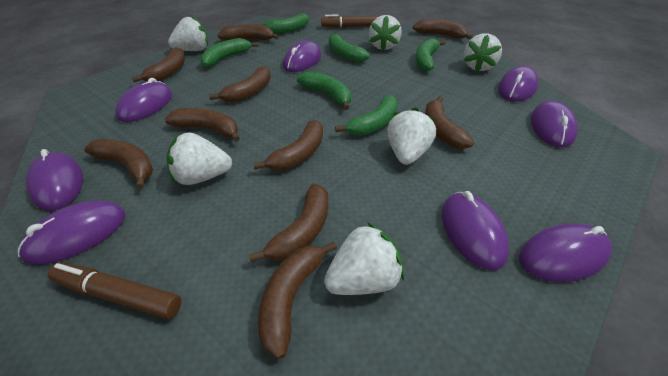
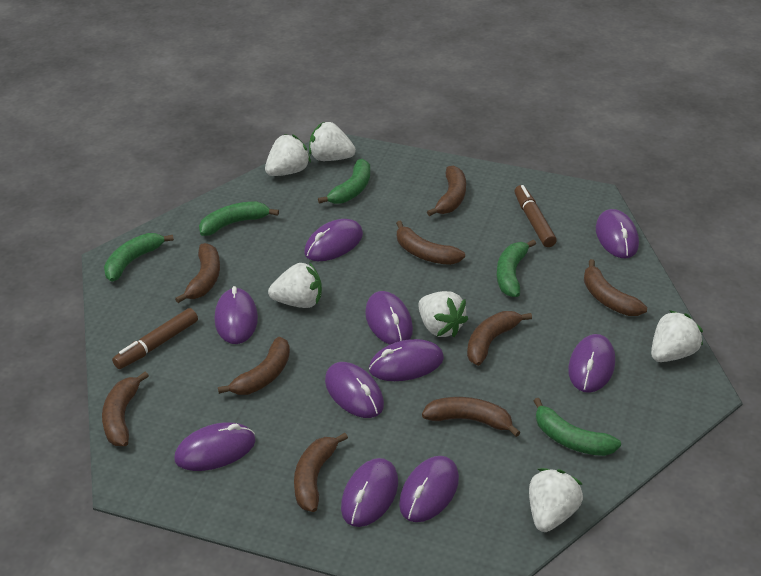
brown banana: [84,139,153,189] [132,47,185,82] [165,108,240,142] [209,66,271,102] [218,24,279,40] [249,183,328,262] [253,120,323,170] [258,241,337,359] [413,19,473,40] [425,96,474,149] = 10 -> [102,372,149,446] [175,243,220,303] [218,337,290,395] [294,433,348,512] [396,220,465,265] [422,397,521,437] [427,166,466,216] [467,311,532,366] [584,259,647,316] = 9
green banana: [200,38,259,67] [257,13,309,34] [297,72,351,110] [329,32,370,62] [335,95,398,136] [415,38,446,71] = 6 -> [104,233,174,282] [199,202,279,236] [318,159,370,204] [497,239,536,297] [534,398,621,456] = 5
purple mouse: [18,201,126,265] [26,149,83,211] [115,78,172,122] [283,41,322,72] [442,191,509,270] [498,66,538,102] [519,223,612,282] [531,100,577,148] = 8 -> [174,423,256,471] [214,286,258,344] [304,219,363,261] [325,362,384,418] [341,458,398,527] [365,291,413,345] [369,339,444,381] [399,456,459,522] [568,334,615,393] [596,209,639,258] = 10

